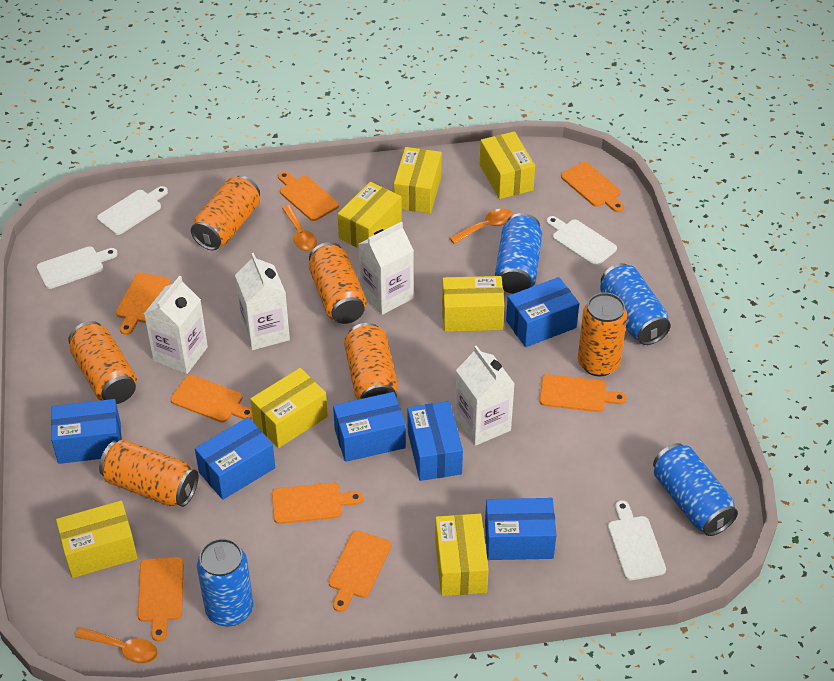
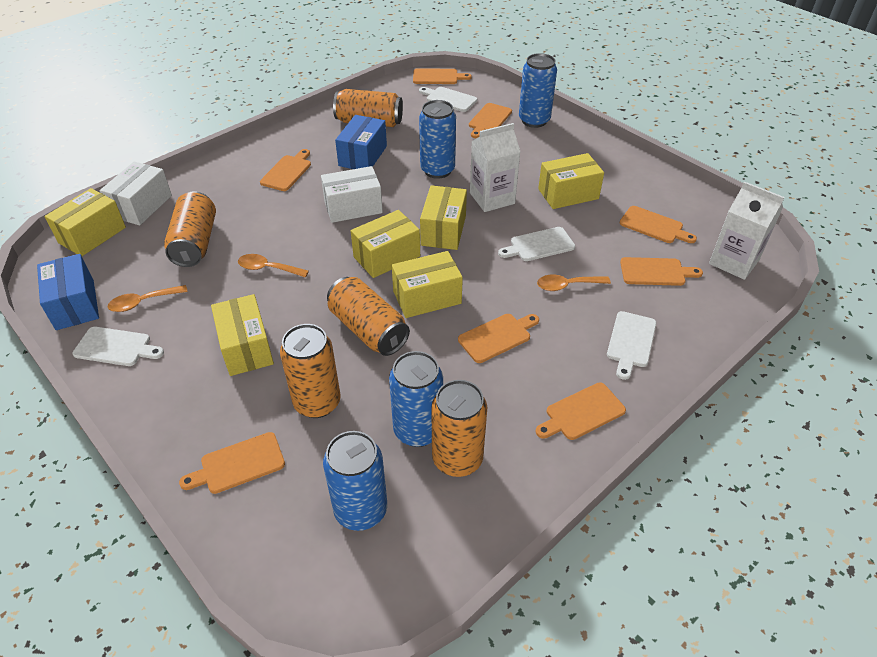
blue box: [51,399,122,464] [195,417,275,500] [333,392,406,462] [407,401,463,481] [485,498,556,560] [506,277,579,347] = 6 -> [37,254,99,330] [335,115,387,169] = 2
orange can: [68,321,137,404] [99,439,198,507] [191,176,260,250] [309,242,367,324] [344,323,398,400] [578,292,627,376] = 6 -> [164,191,216,267] [280,324,341,418] [327,277,410,356] [333,89,403,127] [431,380,487,477] = 5
white box: none = 0 -> [100,161,172,225] [321,166,383,223] = 2
white carton: [144,276,208,374] [235,253,290,350] [358,221,414,315] [455,345,515,446] = 4 -> [470,123,520,212] [709,181,785,280] = 2
yellow box: [56,501,138,578] [250,368,328,448] [338,182,402,248] [394,147,442,213] [435,514,489,596] [442,276,504,332] [480,131,535,199] = 7 -> [44,188,126,256] [211,294,274,376] [351,210,420,278] [392,251,463,318] [420,185,467,250] [538,153,604,209] = 6

